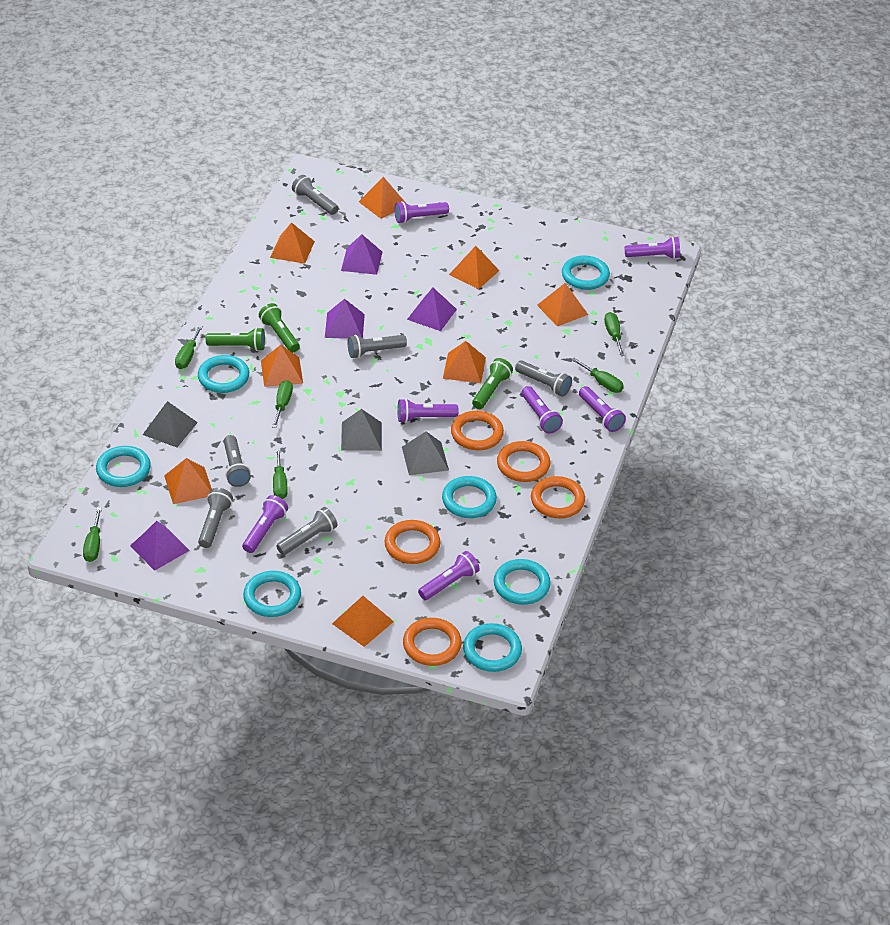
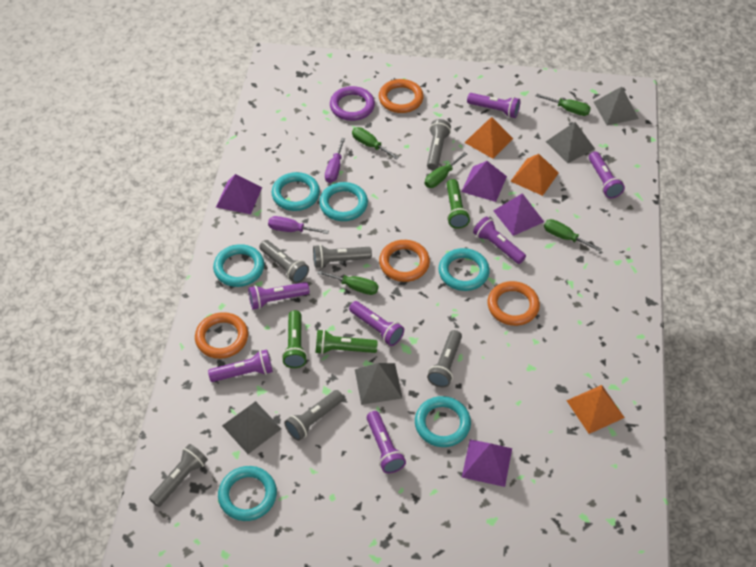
green screwdriver: [83,507,102,562] [175,325,203,369] [272,380,293,428] [273,448,288,499] [571,358,624,393] [604,312,625,356] = 6 -> [317,270,378,295] [352,127,399,160] [425,152,467,188] [536,94,591,116] [544,219,601,252] = 5
grey pyramid: [143,401,198,447] [341,409,382,451] [402,431,449,475] = 3 -> [222,401,281,454] [355,363,403,405] [546,122,595,163] [594,87,639,125] = 4
orange pyramid: [164,458,212,504] [261,345,303,387] [270,222,315,264] [332,596,394,647] [359,177,406,219] [443,341,486,383] [449,246,500,289] [537,283,588,327] = 8 -> [465,117,513,159] [510,154,559,196] [566,385,625,434] = 3
orange ring: [385,520,441,564] [403,618,462,666] [451,411,504,450] [497,441,550,482] [531,476,585,518] = 5 -> [195,312,248,359] [379,79,424,113] [379,240,430,282] [488,281,540,326] = 4
purple ring: none = 0 -> [330,86,375,121] = 1
purple screwdriver: none = 0 -> [268,216,329,234] [325,138,345,183] = 2
turquoise ring: [96,446,151,487] [198,355,249,393] [243,571,301,617] [442,476,497,518] [463,623,522,672] [494,559,551,605] [562,256,610,290] = 7 -> [213,244,264,287] [218,466,277,521] [272,172,320,211] [319,182,368,221] [415,396,471,447] [439,248,490,291] = 6

